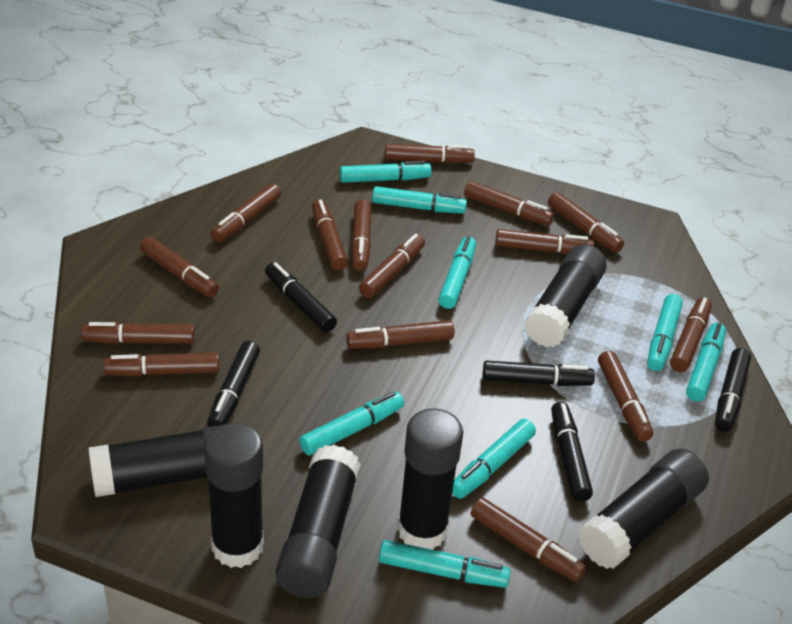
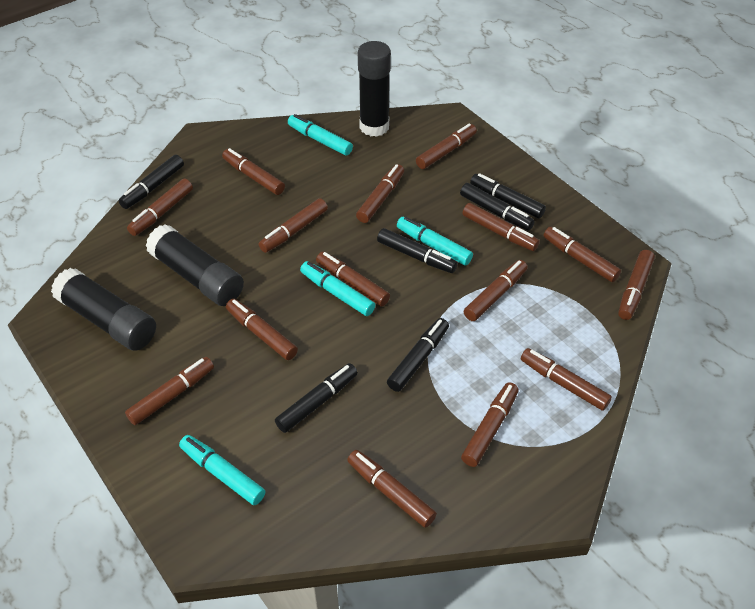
black glue stick: [89,425,221,497] [204,423,264,568] [275,445,361,598] [397,408,463,550] [524,244,607,347] [578,449,709,569] = 6 -> [51,268,156,351] [146,224,244,306] [358,41,391,137] = 3
black marker: [207,341,260,427] [265,262,337,332] [483,361,595,386] [551,402,593,502] [715,348,751,432] = 5 -> [119,155,184,209] [275,363,358,433] [377,228,458,273] [387,318,449,392] [460,183,535,231] [470,173,546,219] = 6
turquoise marker: [299,392,404,455] [340,161,432,183] [372,186,467,214] [379,540,511,588] [438,236,476,309] [452,419,536,499] [647,294,683,371] [686,323,726,402] = 8 -> [179,435,265,505] [288,114,353,155] [300,261,375,316] [397,217,473,266] = 4

